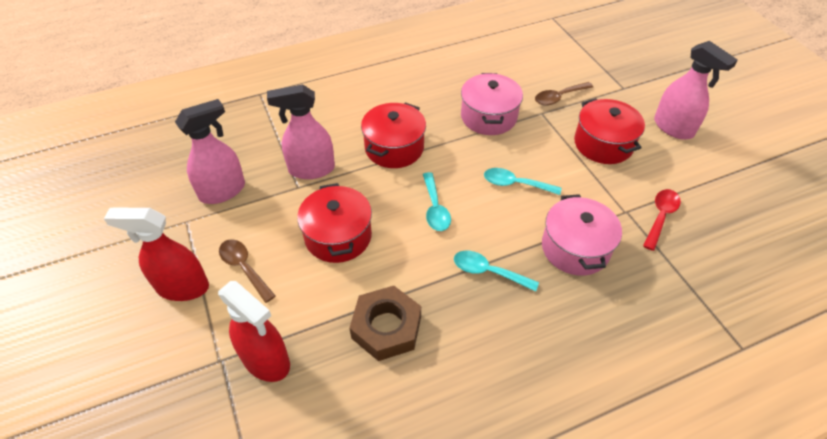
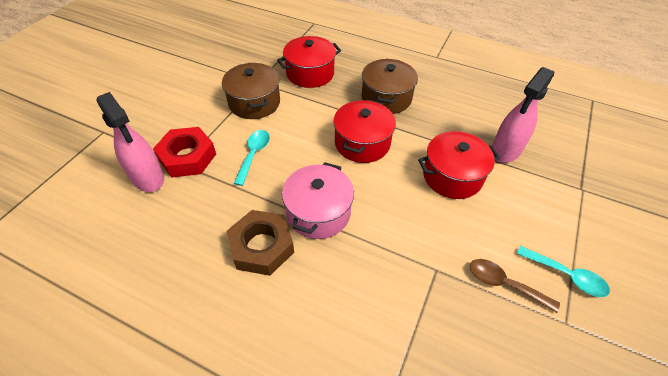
brown pot: none = 0 -> [222,63,280,119] [362,59,418,114] = 2
brown spoon: [219,239,275,303] [535,82,593,106] = 2 -> [470,259,560,313] = 1
pink pot: [461,73,523,135] [542,194,622,276] = 2 -> [282,162,354,239] = 1
pink spray bottle: [175,99,245,204] [267,85,335,179] [654,41,738,140] = 3 -> [96,92,164,192] [492,67,554,163] = 2
red nut: none = 0 -> [153,127,216,178] = 1
red spoon: [643,189,681,251] = 1 -> none = 0
red spray bottle: [104,208,209,301] [218,281,290,382] = 2 -> none = 0
turquoise spoon: [423,172,451,231] [454,250,539,292] [484,168,561,195] = 3 -> [234,130,270,186] [517,246,610,297] = 2

